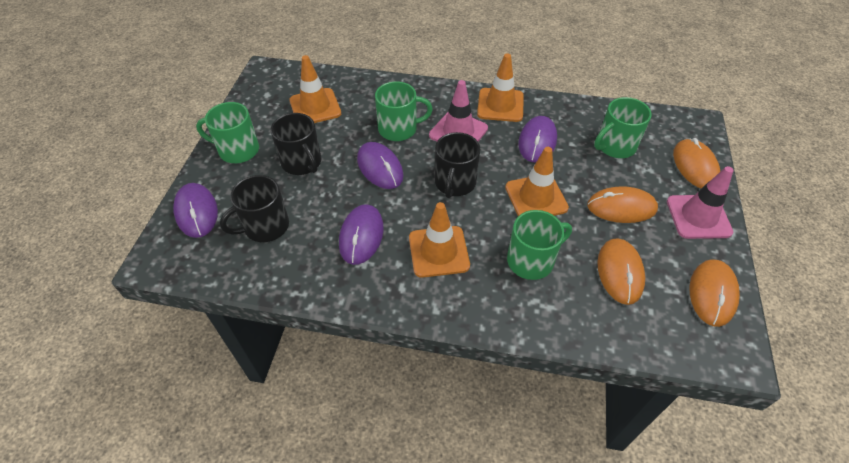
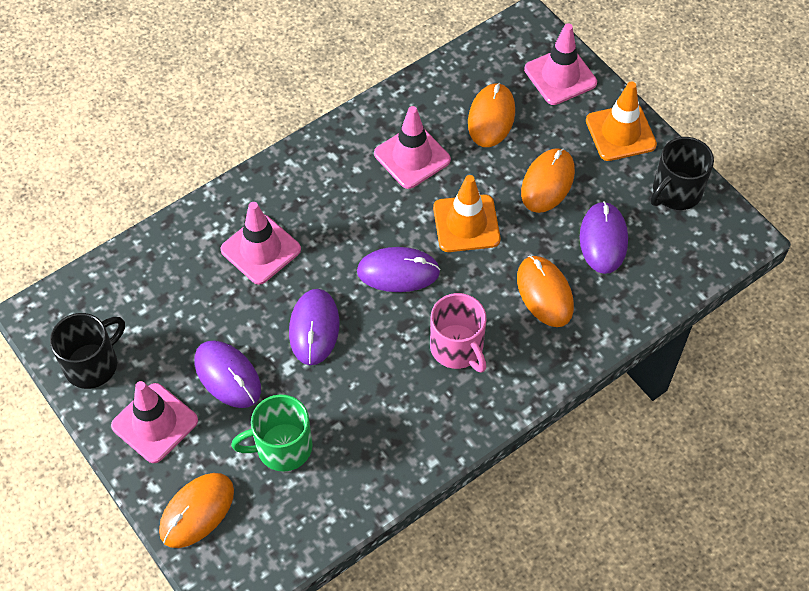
black mug: [220,175,289,242] [271,113,321,175] [435,132,480,198] = 3 -> [50,313,125,389] [651,137,714,210] = 2
green mug: [196,102,259,163] [375,81,433,141] [507,210,572,280] [594,97,652,158] = 4 -> [231,395,313,472] = 1
orange traffic cone: [289,55,341,123] [409,202,470,278] [477,53,524,122] [505,147,569,216] = 4 -> [433,175,500,252] [586,81,657,161] = 2
pink mug: none = 0 -> [430,293,486,373] = 1
pink traffic cone: [429,80,488,142] [667,166,734,239] = 2 -> [111,381,198,463] [220,202,301,285] [374,106,451,189] [524,23,597,105] = 4

